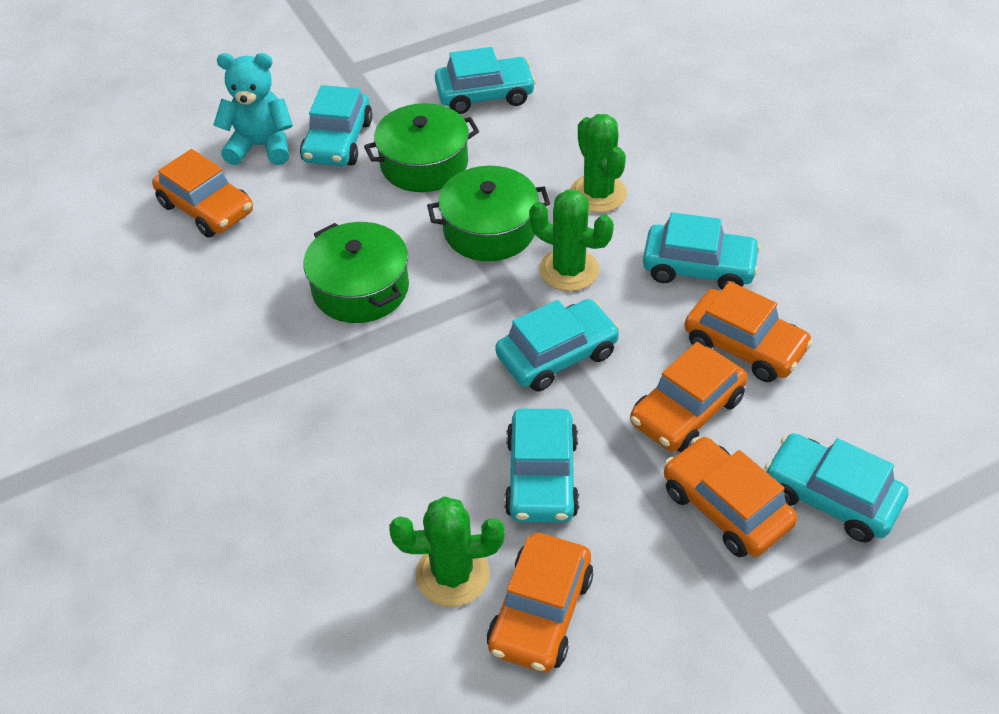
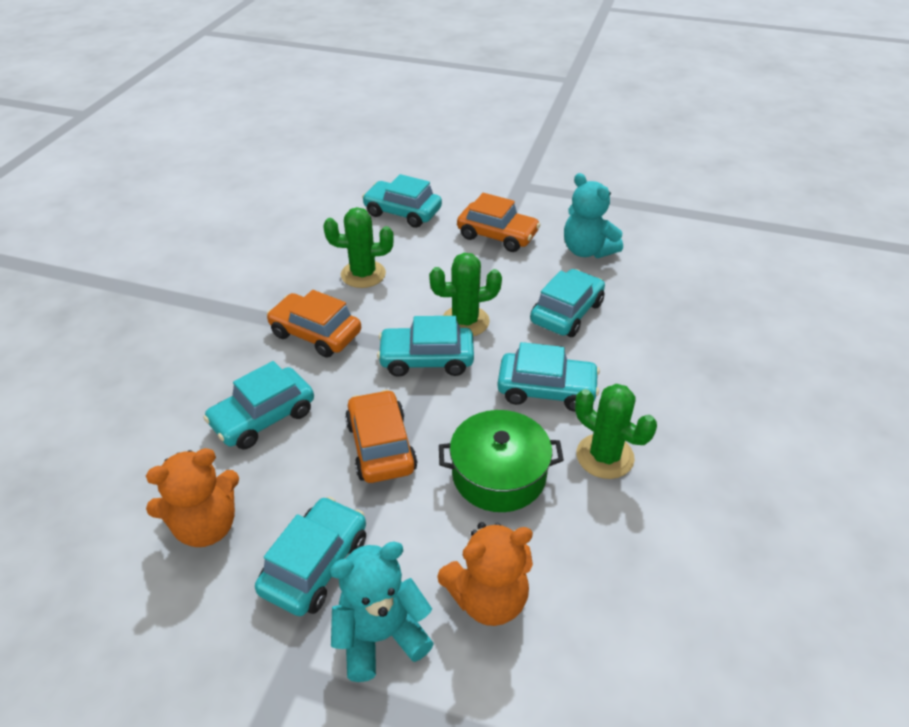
green pot: [303,222,409,323] [364,103,479,192] [427,166,550,261] = 3 -> [439,410,564,512] = 1
orange car: [152,149,253,238] [487,533,593,673] [630,342,747,452] [664,437,797,557] [684,281,813,382] = 5 -> [267,290,361,358] [345,390,417,483] [457,193,541,252] = 3
orange teddy bear: none = 0 -> [146,448,239,547] [437,522,533,626] = 2
turquoise teddy bear: [213,53,293,165] = 1 -> [330,542,434,682] [564,173,623,258] = 2

